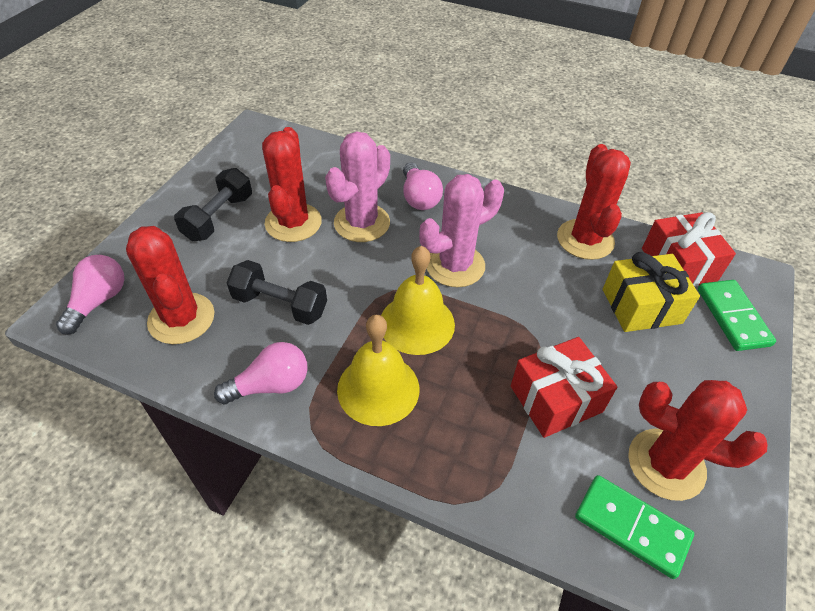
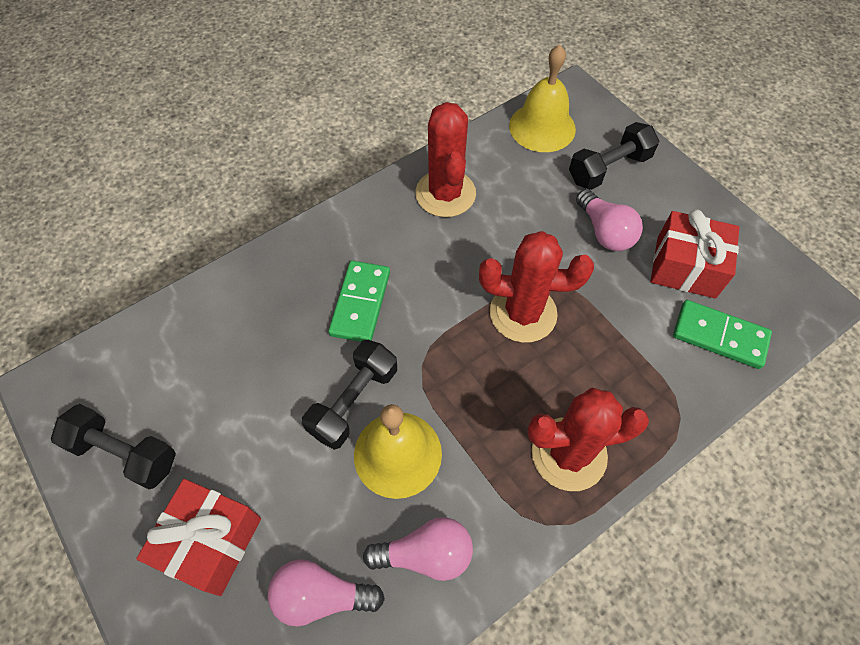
black dumbbell: [174,168,252,241] [227,260,327,325] = 2 -> [51,404,176,489] [302,340,397,450] [569,122,659,190] = 3
pink cactus: [325,131,390,242] [419,174,504,287] = 2 -> none = 0
red cactus: [126,226,215,344] [262,127,322,242] [557,144,631,260] [628,380,768,501] = 4 -> [415,102,476,217] [479,231,594,343] [527,388,649,491] = 3
yellow gift: [603,252,700,332] = 1 -> none = 0

